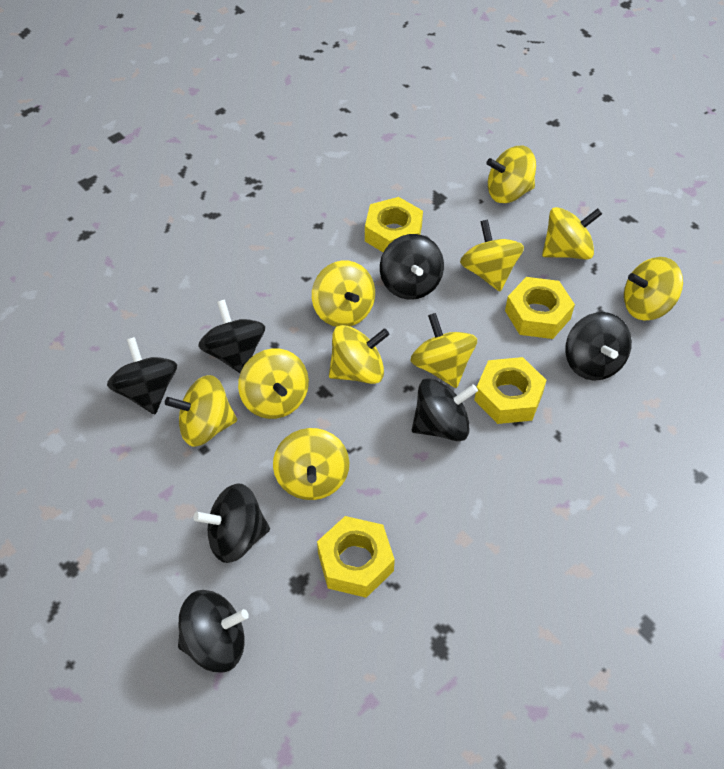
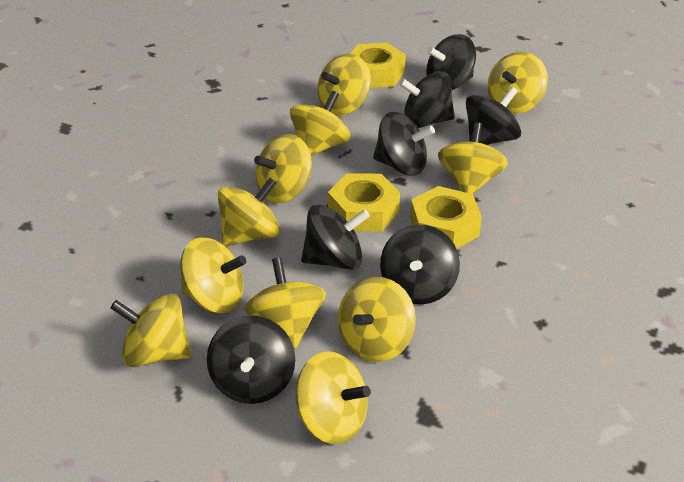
yellow nut: [317,516,395,598] [365,197,423,252] [474,357,546,424] [505,277,575,339] = 4 -> [328,174,400,232] [350,43,406,88] [410,186,482,249] = 3
yellow spinning top: [165,375,237,446] [238,348,309,419] [273,428,349,500] [312,261,375,327] [329,325,389,384] [410,313,477,388] [460,220,524,291] [487,146,536,203] [542,207,602,260] [624,257,683,321] = 10 -> [110,294,192,367] [180,237,246,313] [218,178,280,247] [244,257,326,349] [254,134,312,203] [290,91,351,156] [295,351,371,444] [317,54,371,115] [338,277,416,362] [438,122,508,194] [487,52,548,114] = 11

